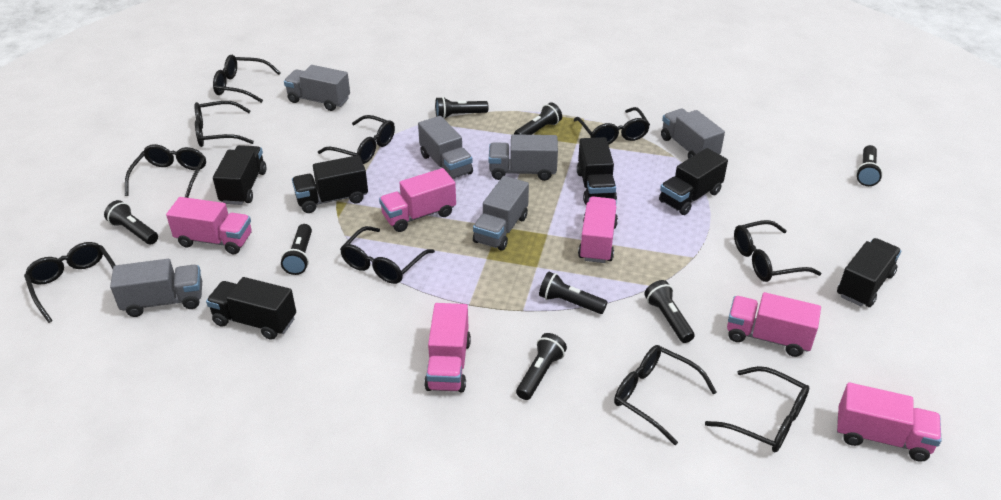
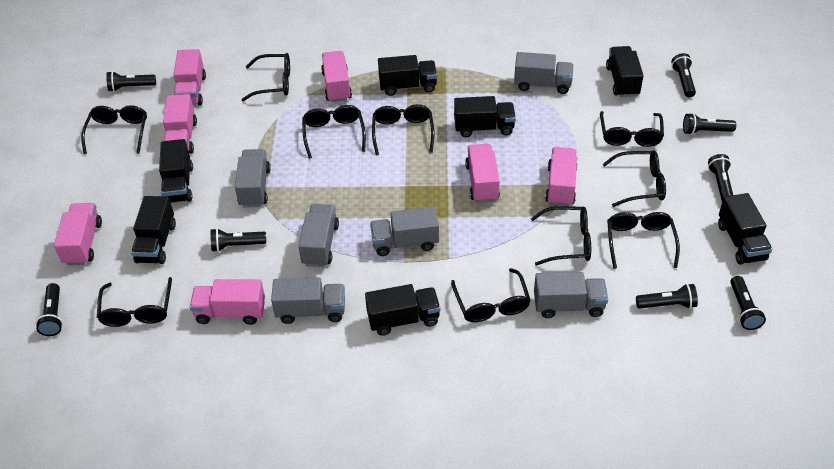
black truck: [206,277,296,340] [213,145,266,205] [292,155,368,213] [577,137,617,205] [659,148,728,215] [837,238,901,307] = 6 -> [131,196,176,264] [159,139,193,203] [365,284,440,336] [378,55,437,96] [454,96,516,137] [606,46,644,97] [718,193,772,265] = 7
pink truck: [166,197,252,254] [379,168,456,232] [424,303,471,392] [578,197,618,263] [727,292,821,357] [837,382,941,462] = 6 -> [54,203,102,265] [163,94,197,154] [174,49,206,105] [190,279,265,325] [321,51,352,102] [465,144,500,202] [545,147,577,206] = 7

